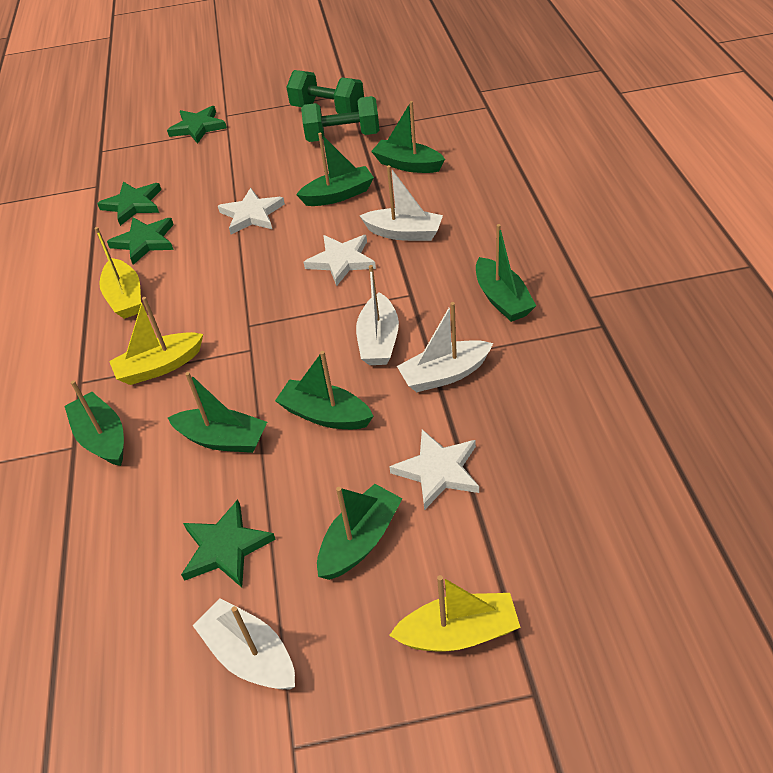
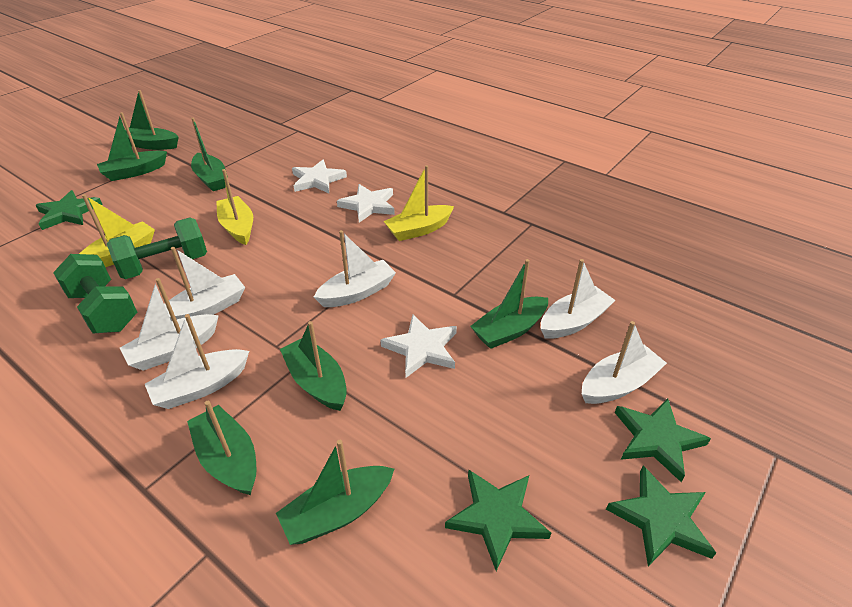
white boat: [193,598,295,689] [356,265,399,365] [360,165,443,241] [397,302,493,392] = 4 -> [120,278,219,371] [145,314,249,409] [164,247,245,321] [314,230,396,307] [541,259,616,339] [582,321,667,404] = 6

